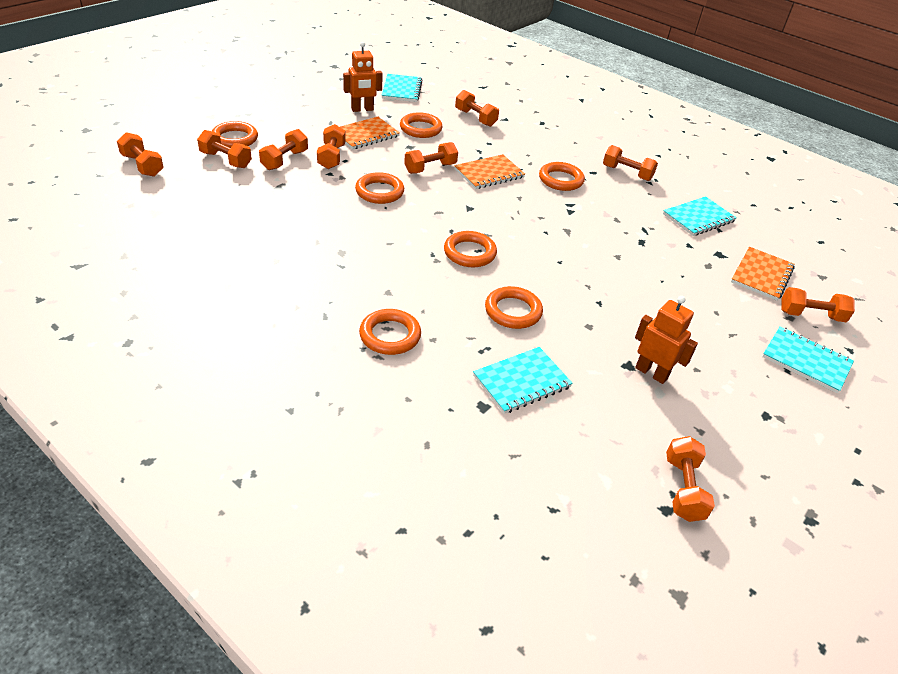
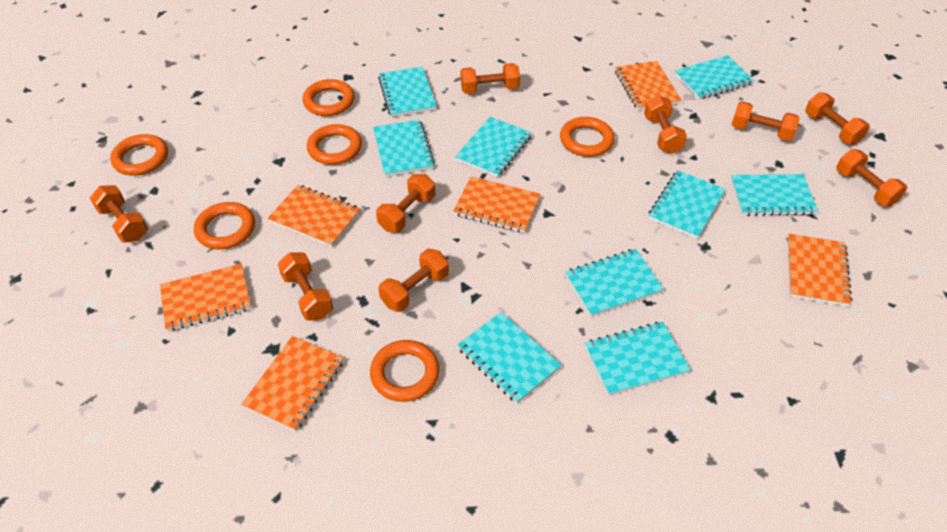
orange notebook: [340,117,400,150] [454,154,525,189] [731,247,795,301] = 3 -> [160,264,251,331] [241,336,344,431] [267,185,360,247] [453,176,540,233] [615,61,682,110] [788,234,852,307] = 6
orange ring: [212,121,258,148] [355,172,404,204] [359,309,421,355] [400,112,442,138] [444,231,497,267] [485,286,543,329] [539,162,585,191] = 7 -> [110,134,168,176] [194,202,255,249] [302,79,355,116] [307,124,362,165] [370,340,439,402] [560,117,614,157] = 6
orange robot: [343,42,383,112] [635,296,698,384] = 2 -> none = 0
turquoise notebook: [382,74,423,102] [473,347,573,414] [663,196,737,236] [762,326,854,394] = 4 -> [373,120,435,177] [378,67,437,117] [455,117,532,177] [457,312,561,404] [565,249,664,317] [585,322,690,396] [648,170,726,239] [675,55,754,100] [731,174,818,216] = 9

